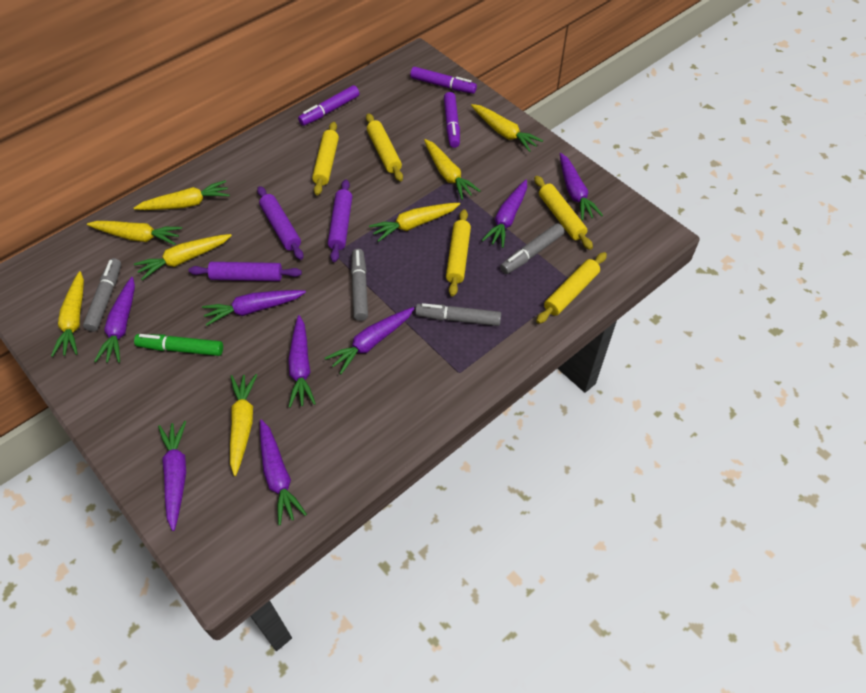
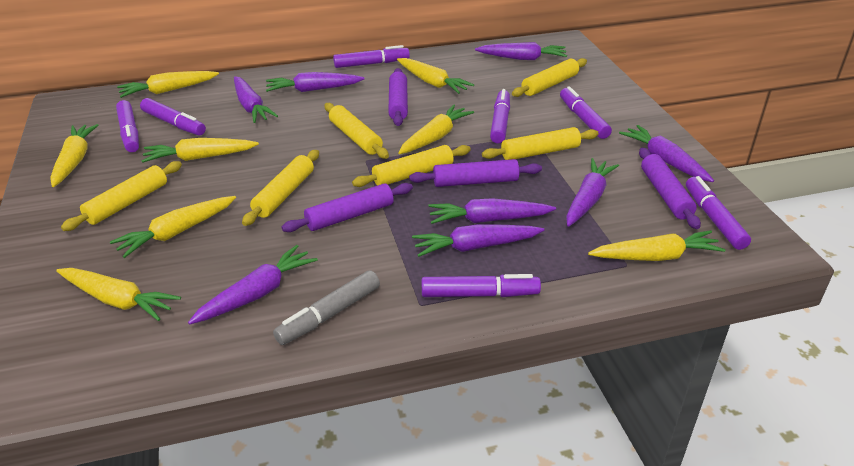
green marker: [134,334,223,356] = 1 -> none = 0
grey marker: [83,258,121,332] [351,249,368,321] [415,303,501,326] [500,223,564,274] = 4 -> [273,271,380,345] = 1
purple marker: [298,85,359,126] [410,67,477,94] [444,92,460,148] = 3 -> [116,100,139,152] [140,98,206,136] [333,45,410,68] [422,274,541,297] [490,89,510,143] [560,86,612,139] [686,176,751,250] = 7
purple rolling pin: [188,262,302,281] [257,186,304,260] [328,179,352,262] = 3 -> [282,183,413,232] [388,68,408,126] [409,159,542,187] [639,148,701,229] = 4
yellow rolling pin: [312,122,339,195] [366,113,403,182] [446,209,471,297] [534,176,593,250] [536,252,607,324] = 5 -> [61,161,182,231] [242,150,319,226] [324,103,389,159] [352,145,471,187] [482,127,599,160] [512,58,587,97] = 6

